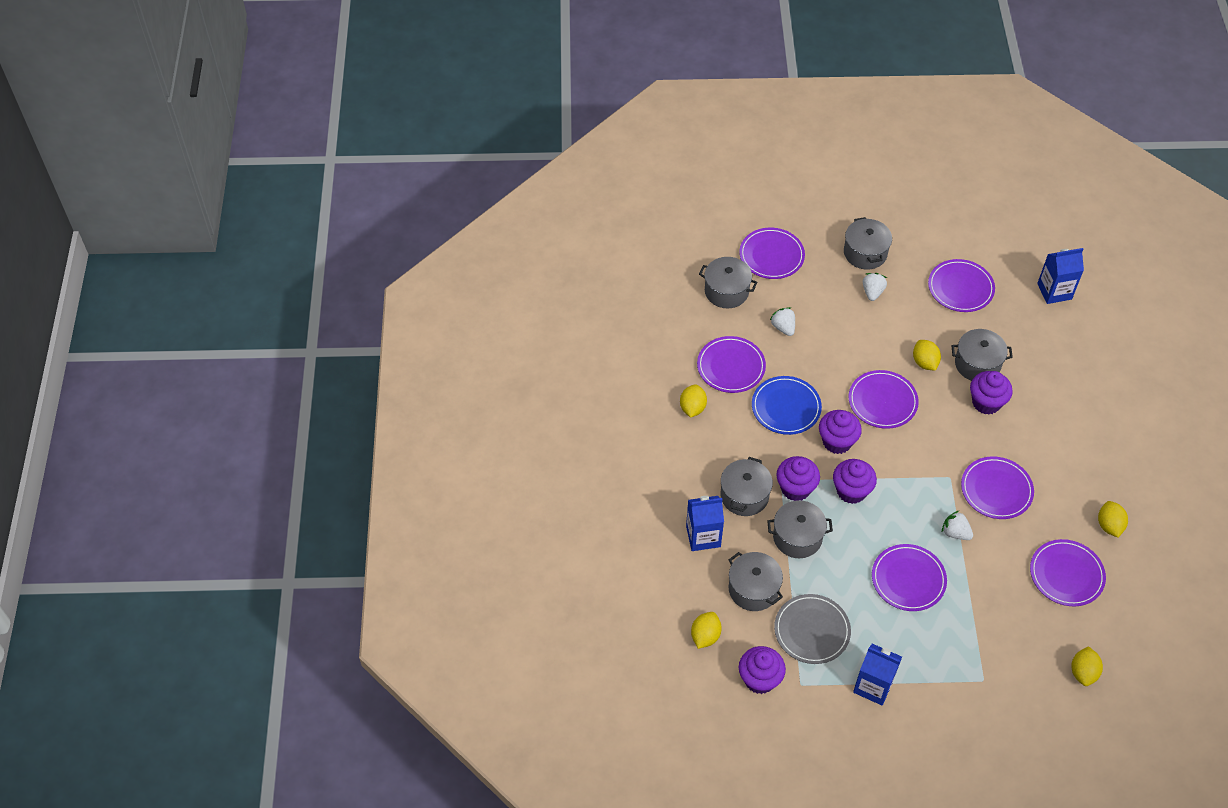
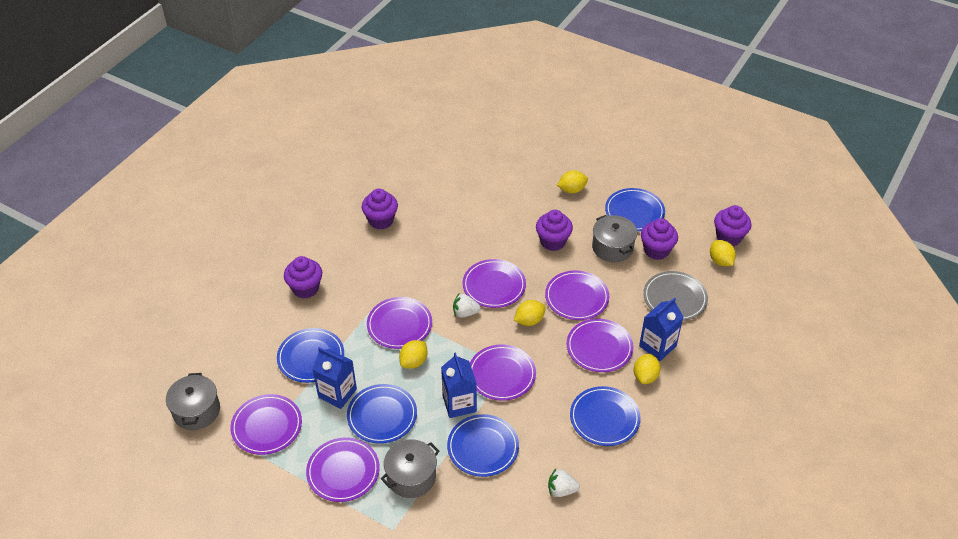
blue plate: [752,376,822,435] = 1 -> [277,328,344,383] [347,384,417,444] [447,414,519,477] [570,386,641,446] [605,188,665,231] = 5
grey pot: [699,257,757,308] [721,457,773,516] [729,552,783,611] [767,500,833,558] [844,217,892,270] [951,329,1013,381] = 6 -> [166,373,220,430] [381,439,439,498] [592,215,637,262] = 3
white strawberry: [770,307,795,336] [863,273,887,301] [942,511,973,540] = 3 -> [453,294,481,318] [548,469,580,497] = 2

